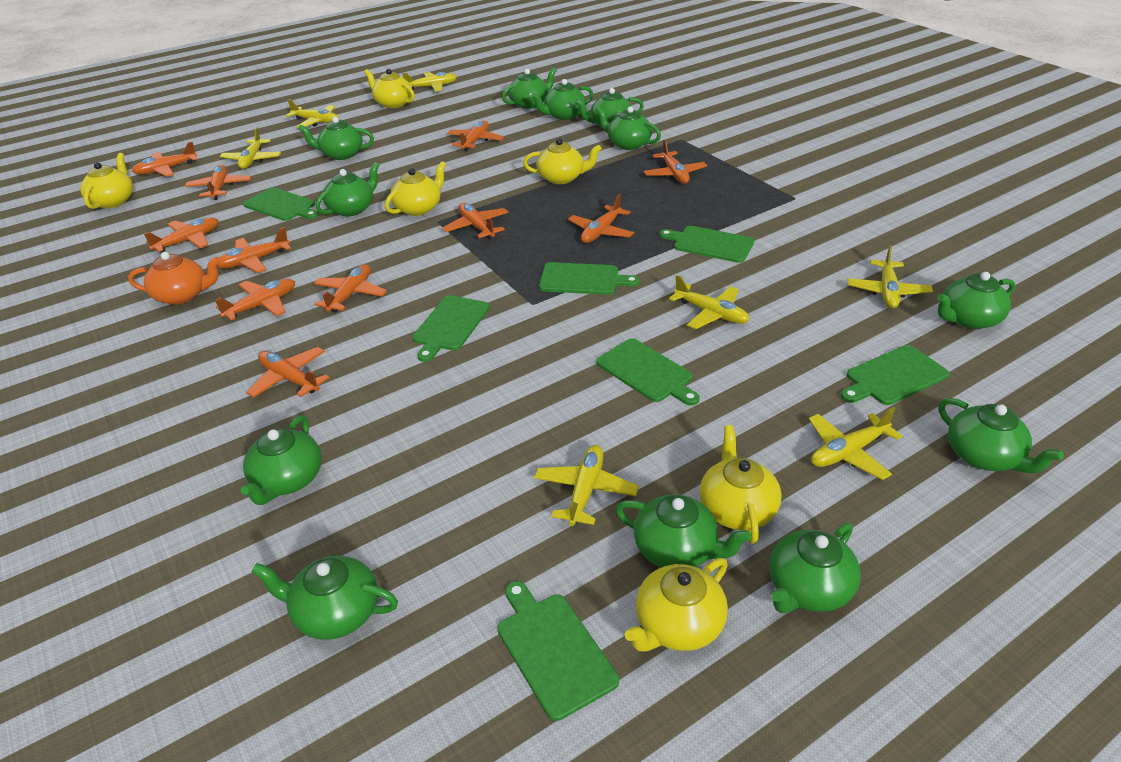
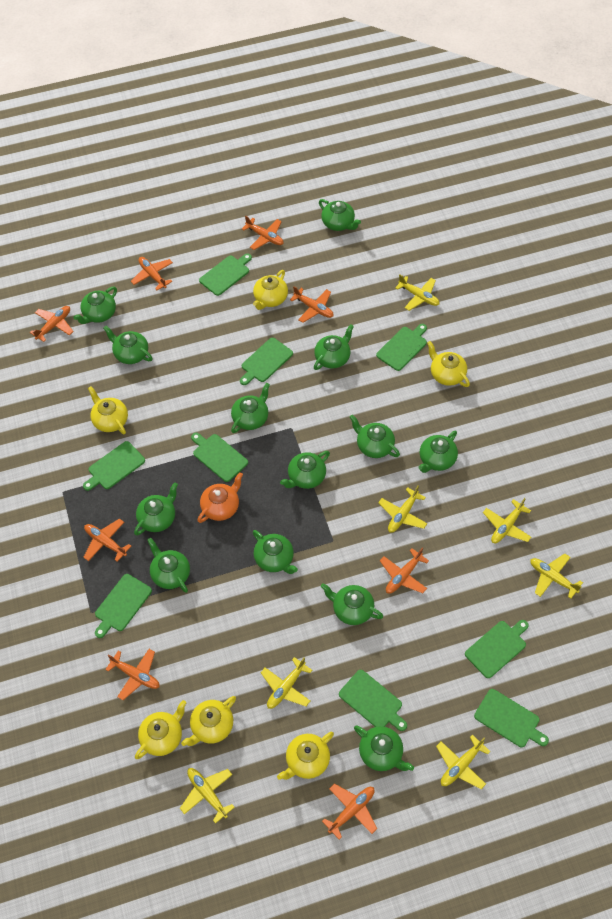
green cutting board: [243,187,318,221] [412,295,490,362] [497,581,619,721] [539,262,640,295] [596,338,700,406] [659,226,754,263] [841,345,949,405] = 7 -> [83,441,145,491] [95,574,152,638] [191,433,248,482] [199,253,252,296] [240,338,293,385] [339,670,407,731] [376,324,427,371] [465,620,529,678] [474,689,549,747] = 9
green teapot: [241,415,322,505] [252,556,398,640] [298,117,374,160] [316,162,379,216] [502,68,557,109] [531,79,593,120] [575,88,644,128] [596,106,661,150] [615,494,751,568] [769,523,861,613] [937,272,1015,329] [939,398,1064,473] = 12 -> [74,287,117,324] [103,325,153,364] [134,482,178,536] [147,538,190,593] [231,383,270,433] [253,530,298,574] [280,451,330,489] [314,324,354,370] [319,199,361,231] [321,583,383,625] [350,415,400,458] [354,726,414,771] [418,431,458,473] = 13
orange plane: [132,142,197,177] [144,217,218,253] [185,165,251,200] [215,279,295,320] [217,227,291,273] [246,347,330,398] [314,264,387,313] [442,203,509,239] [447,121,504,152] [568,194,634,243] [644,140,707,184] = 11 -> [30,306,74,342] [83,518,131,562] [105,649,160,700] [131,257,173,290] [242,216,283,250] [290,286,334,323] [322,783,377,840] [380,548,429,594] = 8

